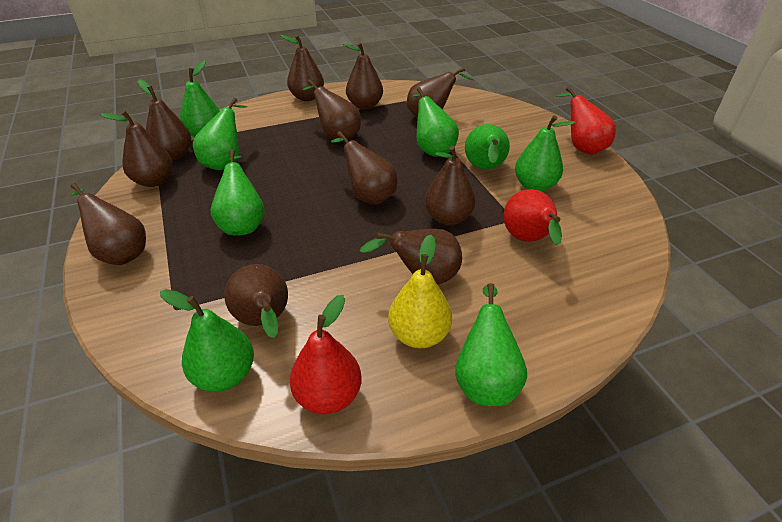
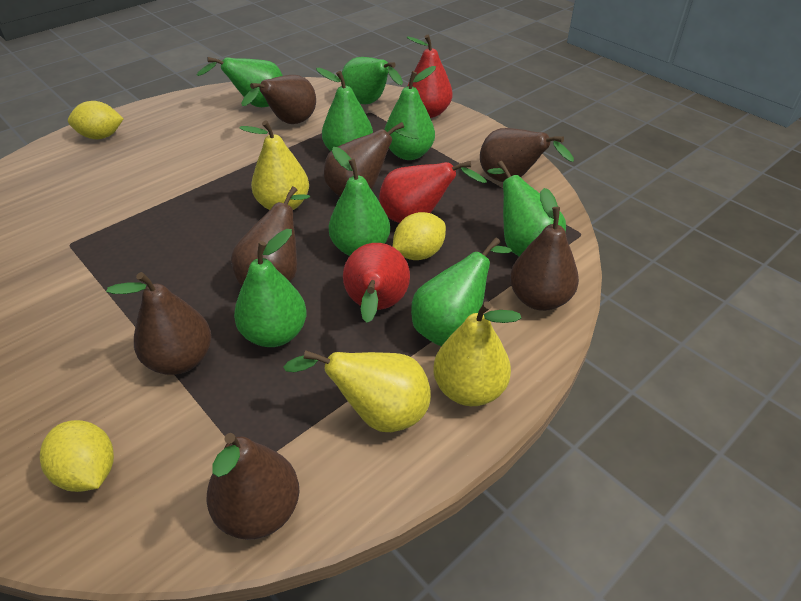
brown pear: [71,183,146,265] [100,110,173,187] [138,79,191,160] [224,264,288,338] [280,35,324,101] [302,79,361,142] [331,131,397,205] [343,43,383,110] [360,229,462,285] [407,67,474,119] [425,146,476,225] = 11 -> [106,272,211,375] [206,433,299,540] [231,186,310,286] [241,75,316,124] [324,122,419,196] [480,128,574,182] [510,188,579,311] = 7
yellow lemon: none = 0 -> [40,420,114,492] [68,101,124,139] [392,212,446,260] = 3
yellow pear: [388,235,452,348] = 1 -> [240,120,309,210] [284,350,431,432] [433,301,521,406] = 3

